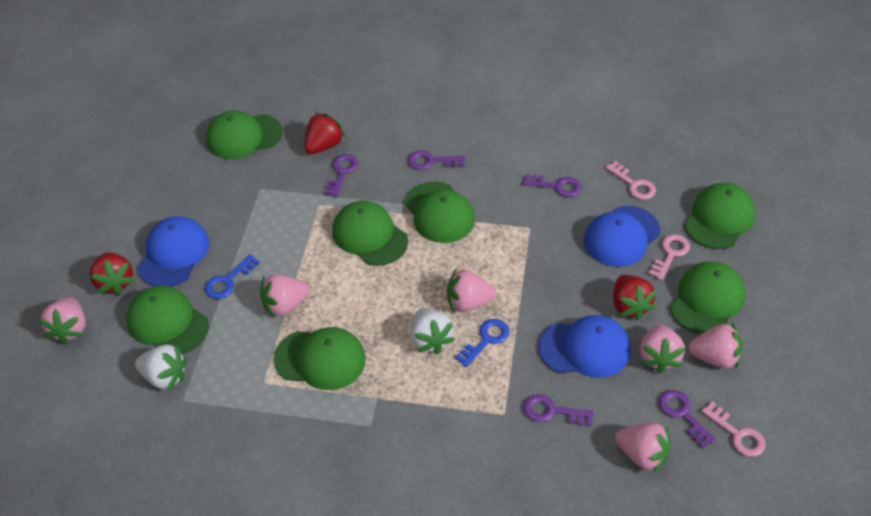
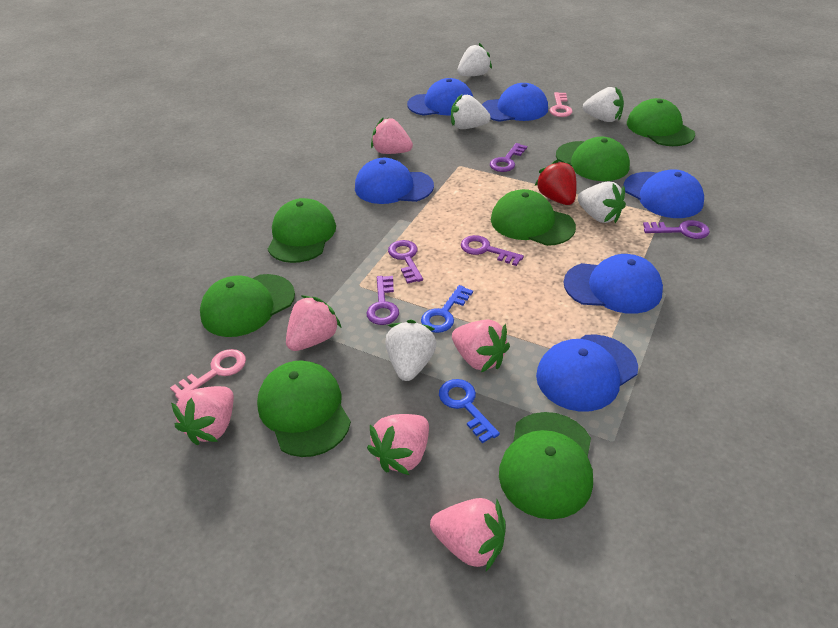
blue cap: [138,216,209,287] [539,315,630,378] [584,206,660,267] = 3 -> [355,158,434,204] [407,78,473,116] [482,83,548,122] [536,334,638,412] [563,254,663,314] [623,169,704,218] = 6
pink key: [606,161,656,200] [649,234,690,280] [701,401,766,457] = 3 -> [170,349,246,399] [549,92,573,117] = 2
red strawberry: [90,252,135,295] [305,112,345,154] [613,275,657,320] = 3 -> [535,159,577,205] = 1
white strawberry: [135,345,187,391] [411,308,455,354] = 2 -> [385,319,437,381] [451,95,491,129] [457,43,492,76] [577,181,626,223] [583,87,624,122] = 5

